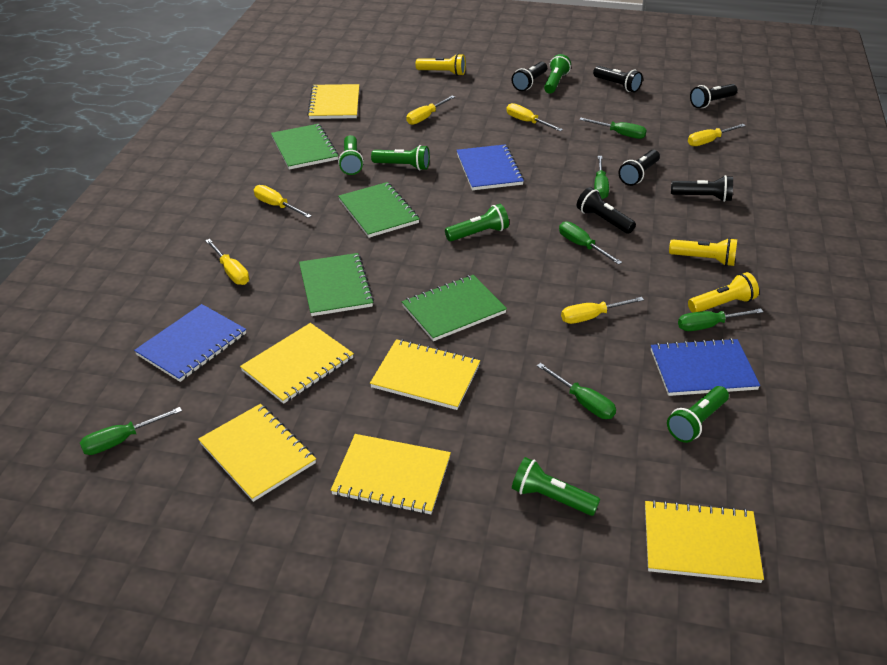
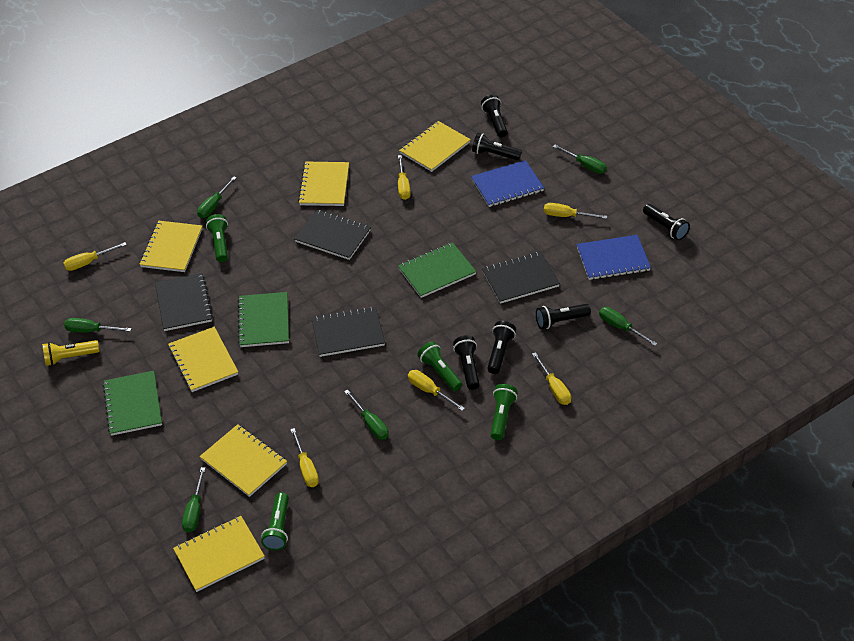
black notebook: none = 0 -> [155,273,213,331] [295,210,371,260] [311,307,385,357] [482,252,560,304] = 4
blue notebook: [134,304,246,382] [456,144,524,190] [651,338,760,396] = 3 -> [471,160,544,207] [577,235,651,280] = 2
green flashlight: [338,135,364,175] [371,145,430,170] [445,204,509,241] [512,457,600,516] [544,54,571,94] [667,386,729,443] = 6 -> [206,214,228,262] [261,492,289,550] [417,341,462,391] [490,384,518,440] = 4
green notebook: [271,124,339,170] [299,253,374,316] [338,182,420,238] [402,275,507,341] = 4 -> [103,371,162,436] [238,292,289,347] [398,242,477,298] = 3
yellow flashlight: [415,54,466,76] [669,238,737,266] [688,272,759,313] = 3 -> [42,340,100,366] = 1

